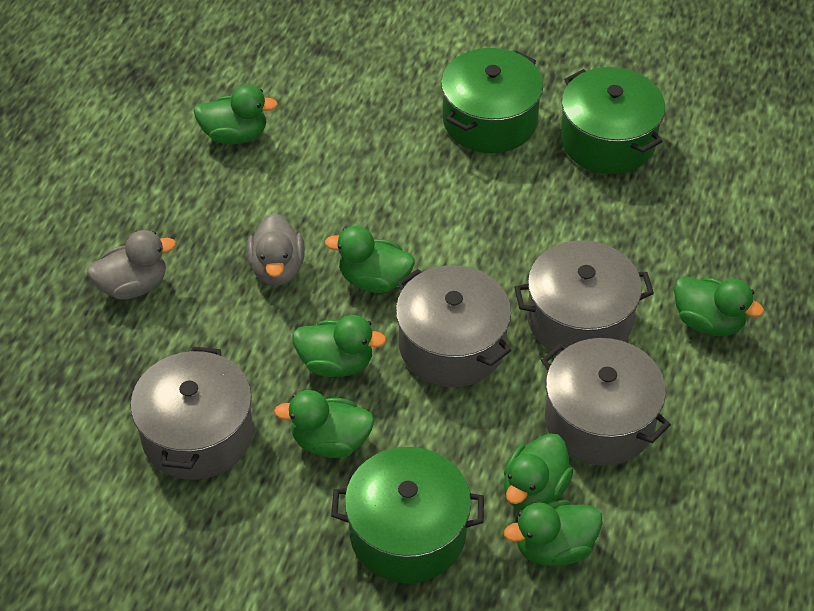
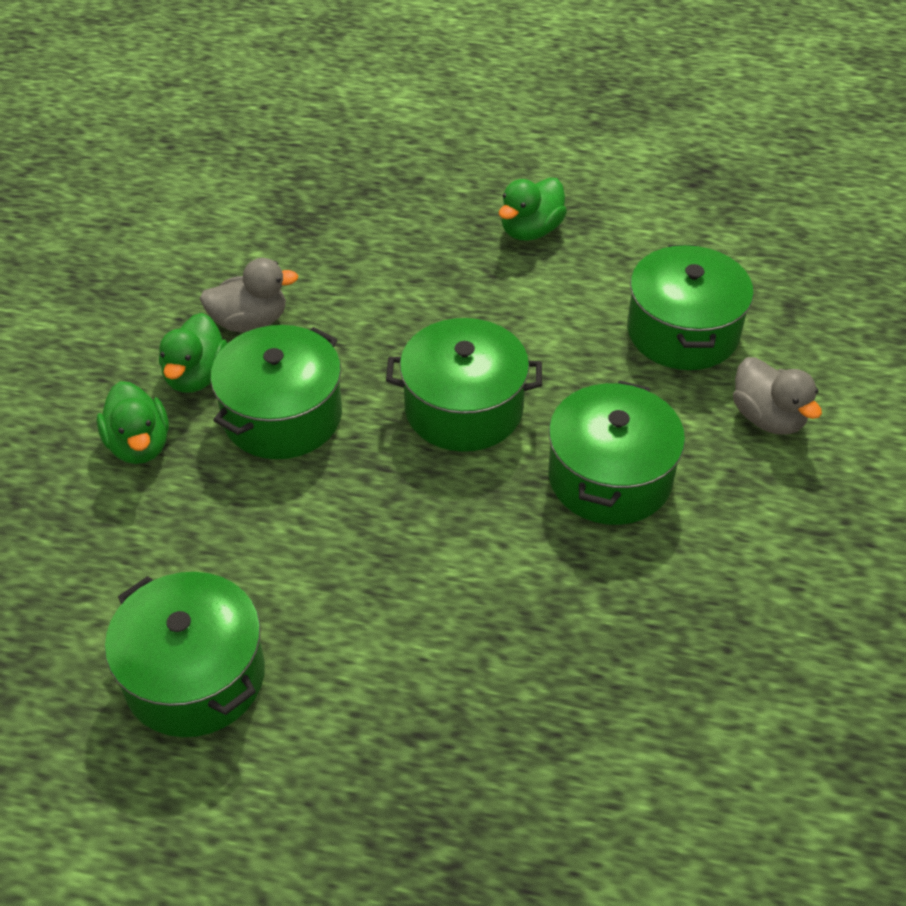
green duck: [194,85,278,144] [274,390,374,458] [292,315,386,377] [325,226,415,293] [504,433,573,511] [504,500,603,566] [674,276,764,336] = 7 -> [97,381,169,464] [159,313,227,393] [499,178,567,241] = 3
green pot: [331,447,484,583] [441,48,543,153] [560,67,665,174] = 3 -> [105,572,265,737] [210,325,342,459] [386,318,542,452] [548,380,685,525] [627,245,754,370] = 5
grey pot: [130,346,253,480] [396,265,511,387] [514,240,654,355] [541,338,671,466] = 4 -> none = 0

